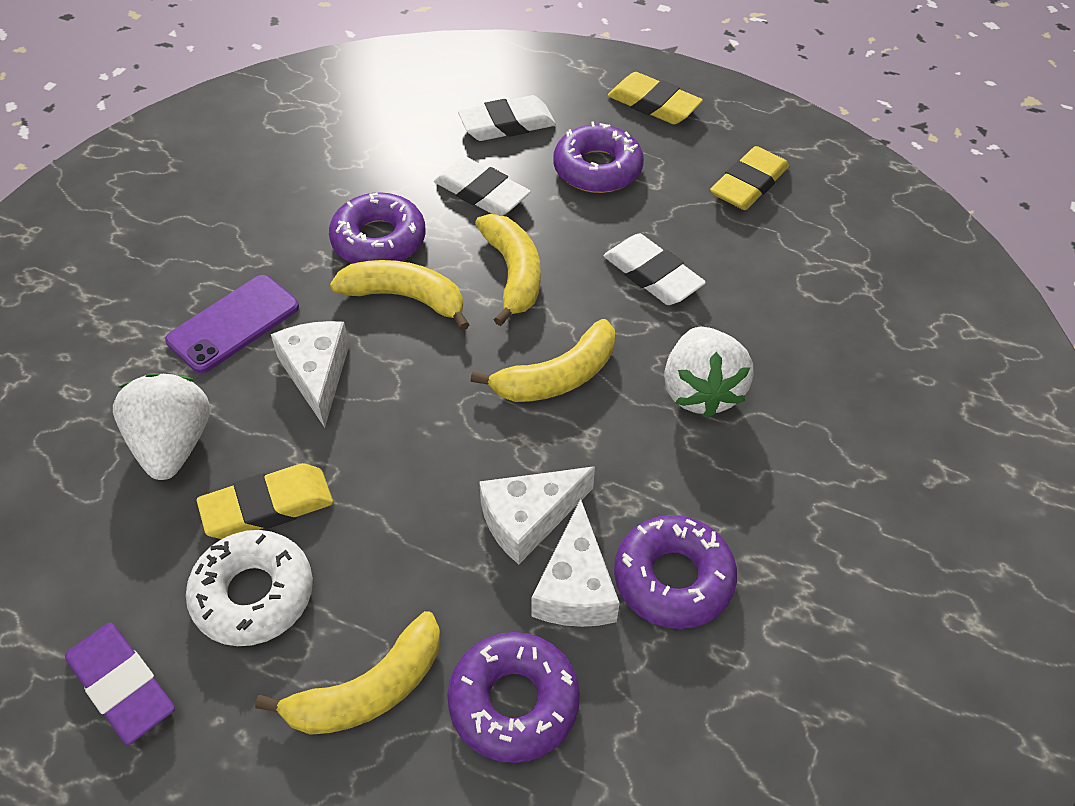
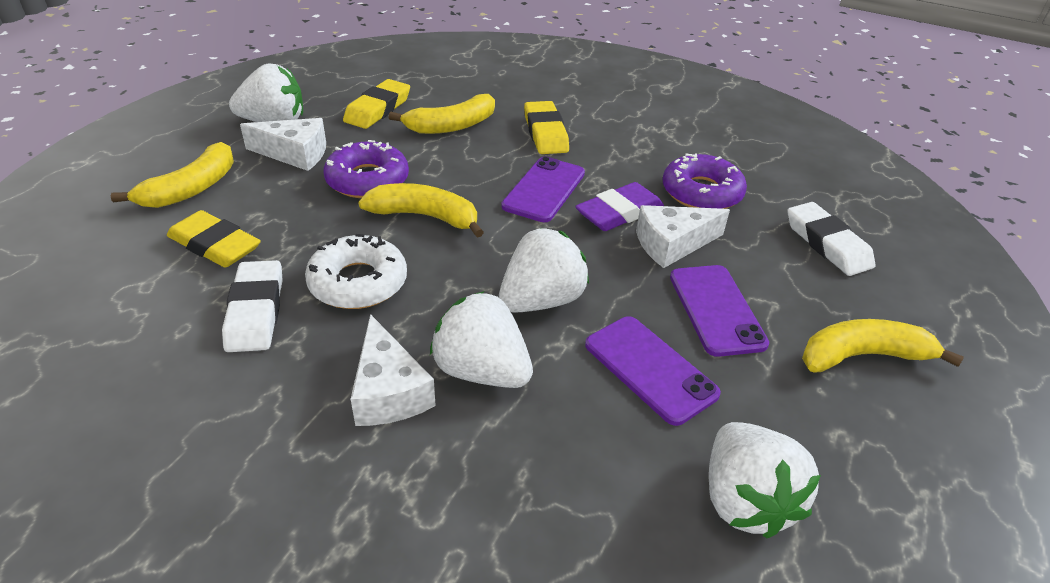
purple donut: [329,192,426,263] [447,632,580,763] [553,122,644,193] [614,515,737,629] = 4 -> [323,140,409,198] [663,153,747,209] = 2
purple phone: [165,275,299,373] = 1 -> [502,156,585,222] [585,316,721,426] [670,265,769,357] = 3
white eraser: [434,156,531,216] [458,95,556,141] [604,233,706,305] = 3 -> [222,260,283,352] [787,202,875,276] = 2
white strawberry: [113,373,210,480] [664,327,754,418] = 2 -> [229,63,303,122] [430,291,533,388] [499,228,589,313] [709,422,821,538] = 4

